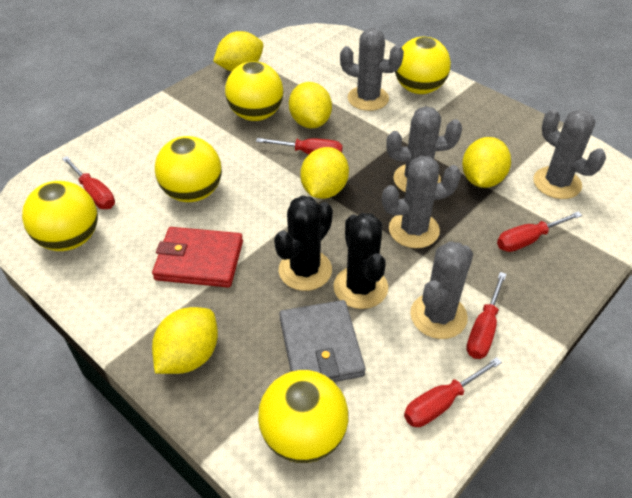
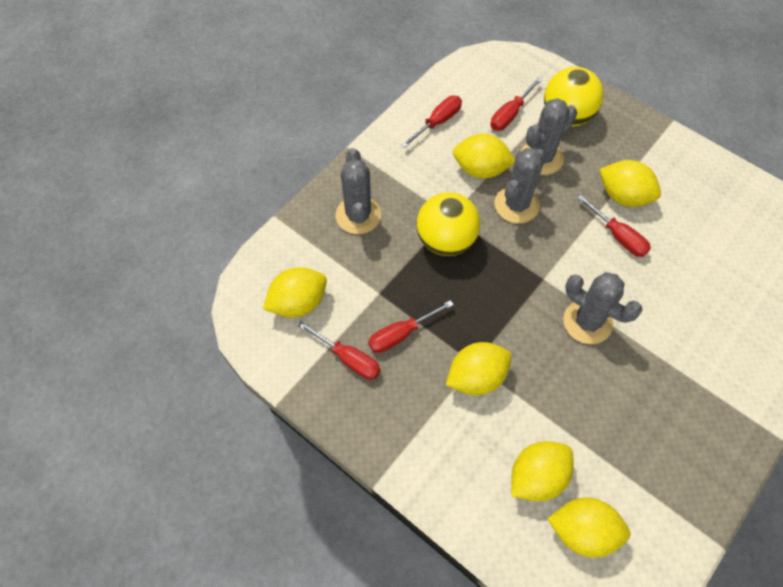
black cactus: [274,195,333,291] [333,213,388,309] = 2 -> none = 0
grey cactus: [340,28,404,111] [382,156,461,248] [386,106,462,192] [410,241,473,339] [533,109,606,199] = 5 -> [336,148,381,234] [494,148,546,224] [521,98,577,175] [563,272,642,344] = 4
grey wallet: [279,300,366,382] = 1 -> none = 0
red wallet: [152,227,243,287] = 1 -> none = 0
yellow ball: [22,181,98,251] [155,136,222,202] [225,61,284,121] [258,370,348,463] [395,37,451,94] = 5 -> [417,192,480,256] [544,67,603,126] = 2
yellow lemon: [152,307,218,374] [213,31,263,72] [289,82,332,128] [300,147,349,199] [462,137,511,188] = 5 -> [263,267,327,318] [446,342,511,395] [453,134,515,179] [511,441,574,501] [548,497,630,558] [599,160,661,207] = 6

